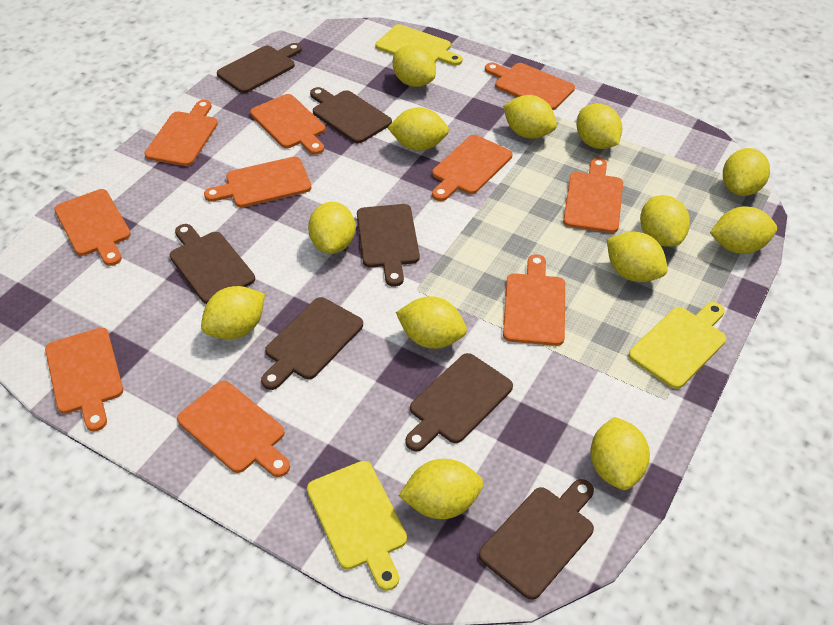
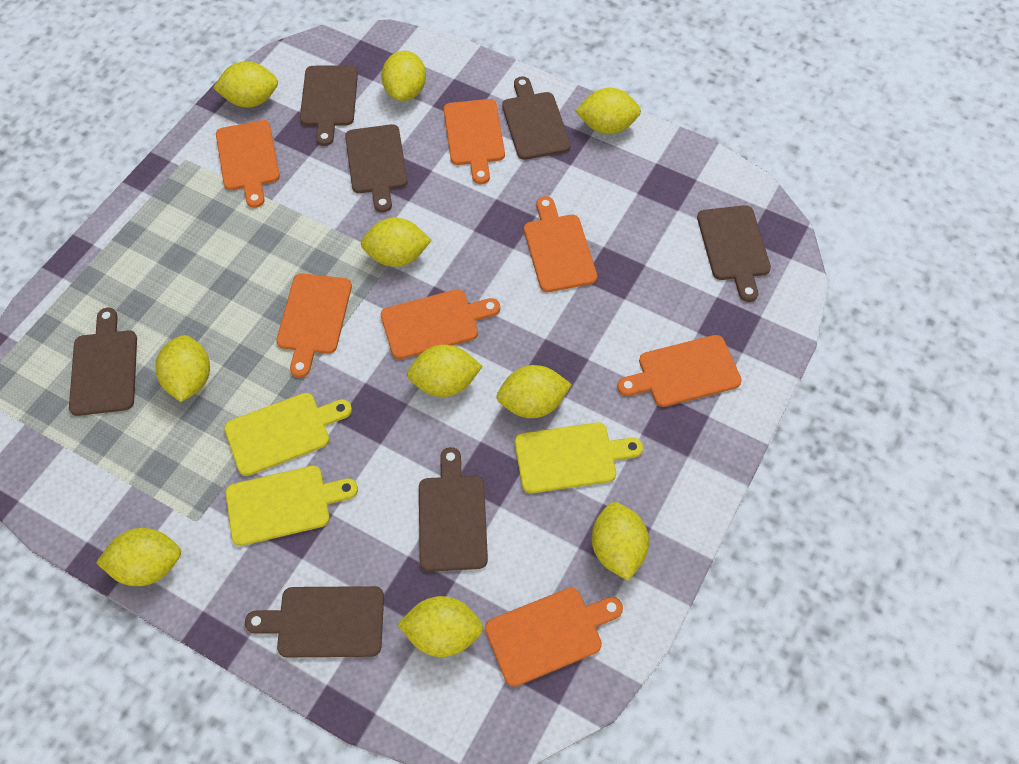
orange cutting board: [45,328,123,432] [54,189,131,266] [145,100,218,166] [177,381,290,477] [204,157,311,208] [250,94,325,155] [432,135,512,201] [485,63,575,110] [503,254,565,346] [563,158,623,233] = 10 -> [216,120,280,208] [276,273,352,378] [381,289,500,359] [444,99,505,184] [485,587,623,687] [524,196,597,292] [617,335,742,407] = 7
yellow lemon: [201,286,265,339] [308,202,356,254] [387,107,449,151] [393,45,436,87] [396,296,467,349] [399,459,483,519] [503,95,557,139] [576,103,622,149] [590,417,650,490] [607,232,667,282] [640,195,690,247] [710,207,777,254] [723,148,770,196] = 13 -> [96,528,181,586] [156,335,210,402] [213,61,278,108] [361,218,432,267] [381,51,426,101] [397,596,483,657] [407,345,483,397] [497,365,572,418] [575,88,641,134] [591,502,649,581] = 10

